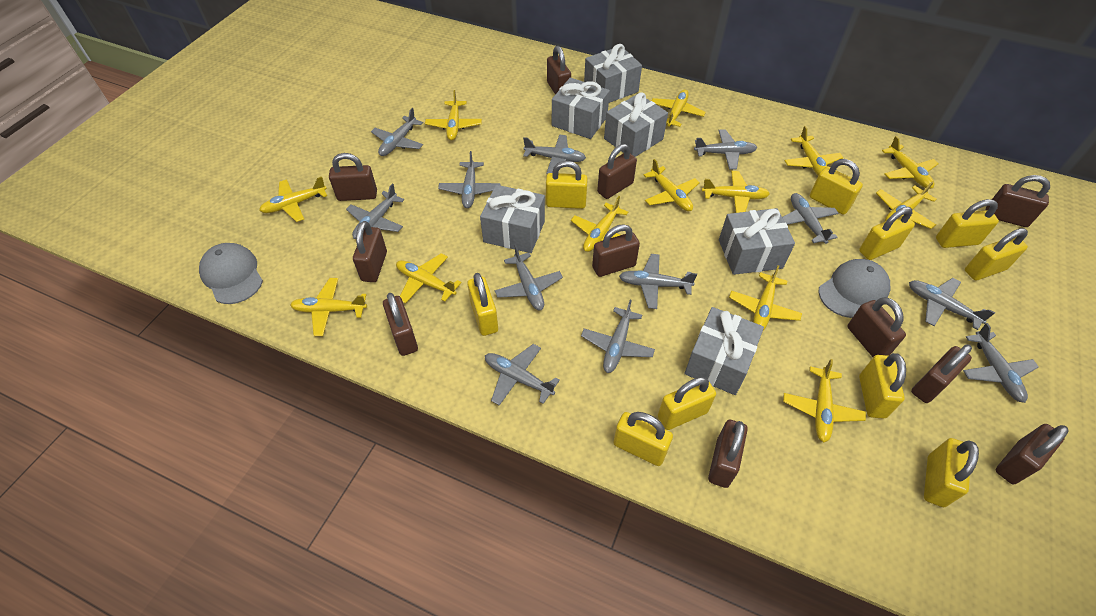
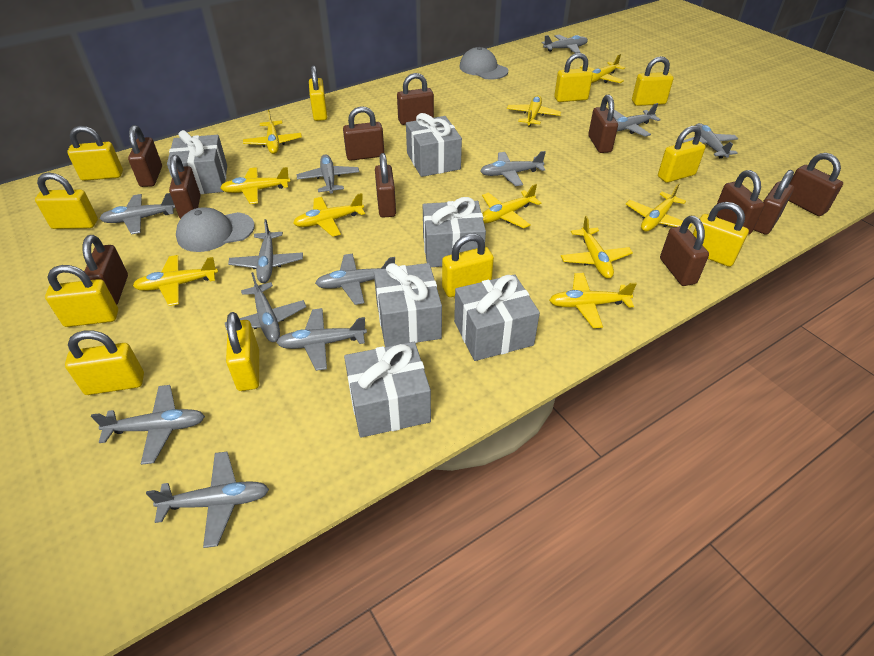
yellow padlock: [467,273,498,336] [546,161,588,209] [613,412,673,466] [658,377,716,430] [810,159,863,215] [859,207,915,260] [859,353,906,419] [924,438,979,507] [936,199,999,248] [965,228,1028,280] = 10 -> [35,173,98,229] [45,265,118,327] [65,330,144,395] [67,126,123,181] [226,312,259,391] [309,65,327,121] [442,234,494,297] [554,53,593,102] [632,56,674,106] [658,126,706,183] [693,202,749,267] = 11
yellow plane: [259,177,327,222] [290,278,367,336] [396,253,462,304] [425,90,482,141] [571,196,628,252] [644,159,700,212] [651,89,706,127] [702,171,770,213] [729,265,802,331] [783,359,866,442] [784,126,844,175] [876,181,937,229] [882,136,939,189] = 13 -> [133,255,218,306] [220,167,290,204] [243,110,302,154] [293,193,365,237] [482,184,541,228] [507,95,561,127] [549,273,637,328] [561,216,633,279] [580,54,625,83] [626,183,692,232] = 10

